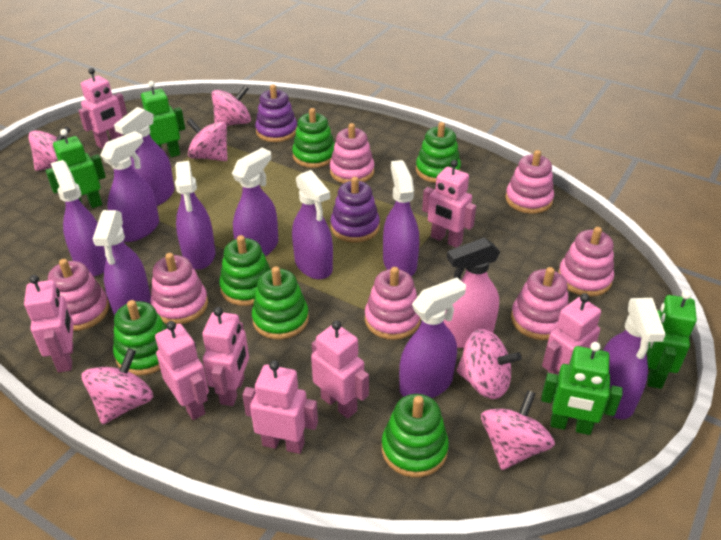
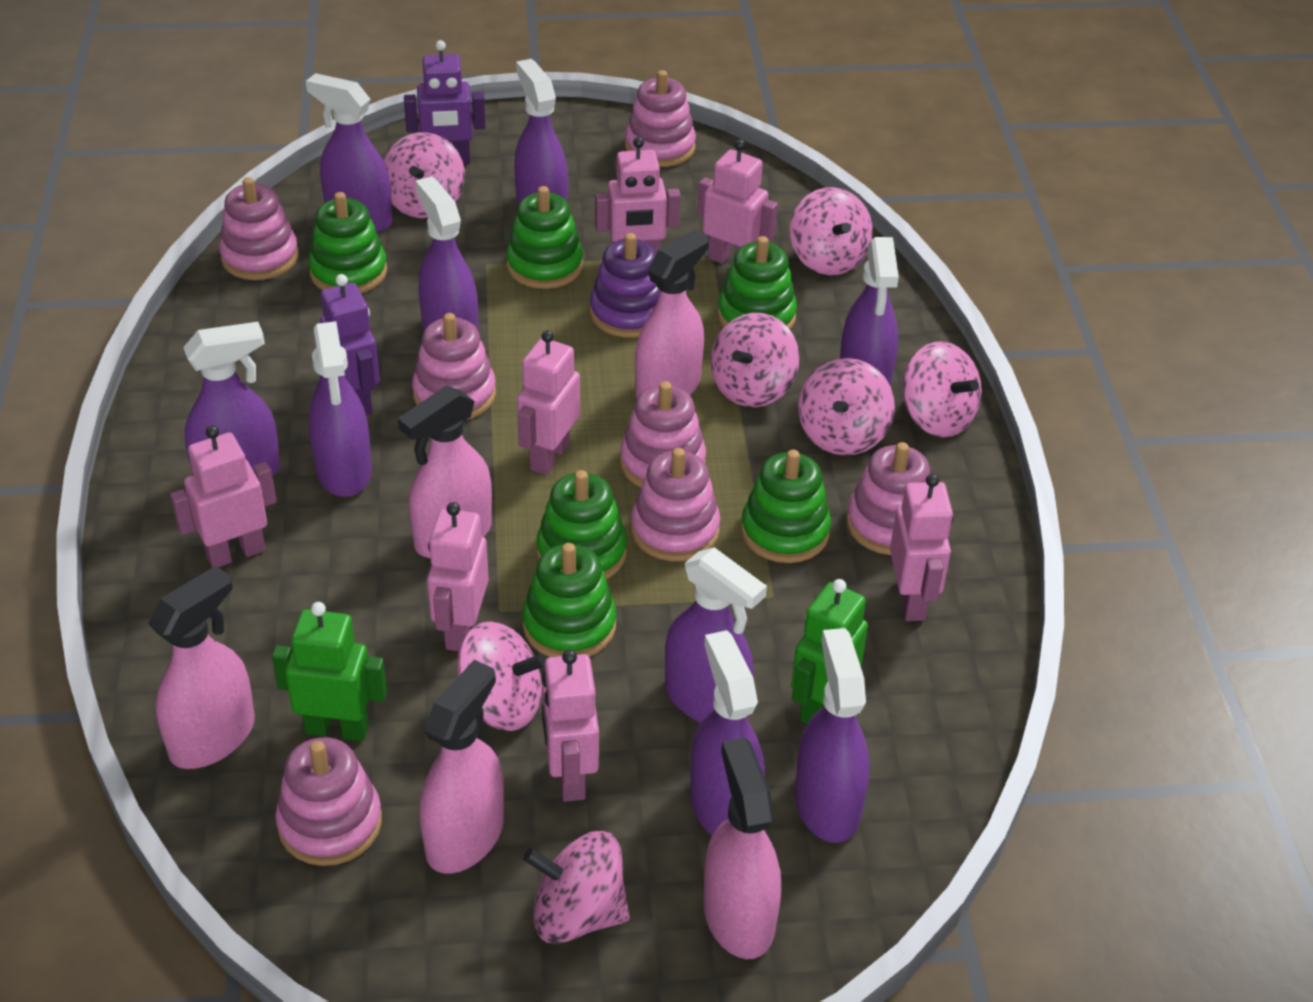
green robot: [46,129,106,208] [141,81,185,157] [541,342,623,435] [647,290,697,389] = 4 -> [272,602,387,741] [791,579,868,724] = 2
pink robot: [24,275,74,373] [78,68,127,149] [155,321,209,420] [202,307,249,406] [242,361,318,454] [311,321,369,418] [422,160,476,248] [542,293,601,375] = 8 -> [170,425,277,567] [427,502,489,651] [517,330,580,475] [542,649,599,802] [595,137,680,253] [697,139,778,264] [890,474,953,621] = 7
pink spinning top: [28,126,71,171] [81,348,153,425] [187,118,228,161] [212,85,251,126] [456,329,522,399] [481,390,555,470] = 6 -> [384,132,465,218] [457,621,547,731] [523,831,630,944] [710,313,799,407] [790,187,873,275] [798,358,895,456] [903,341,982,437] = 7
pink spray bottle: [444,237,500,348] = 1 -> [148,566,255,769] [398,386,492,558] [420,660,504,874] [635,230,709,399] [703,737,781,959] = 5
purple robot: none = 0 -> [320,274,380,415] [404,40,485,165] = 2
purple spray bottle: [51,160,106,276] [93,210,151,316] [100,131,159,242] [114,107,174,206] [175,161,215,270] [232,148,278,257] [292,170,333,279] [383,160,419,276] [399,278,466,398] [603,298,666,419] = 10 -> [183,322,280,476] [306,73,392,233] [309,321,372,497] [415,176,478,331] [514,59,568,207] [665,547,767,723] [690,630,765,835] [795,628,870,843] [840,237,899,387] = 9
purple stacking toy: [255,85,297,142] [331,177,380,243] = 2 -> [590,233,660,338] = 1

